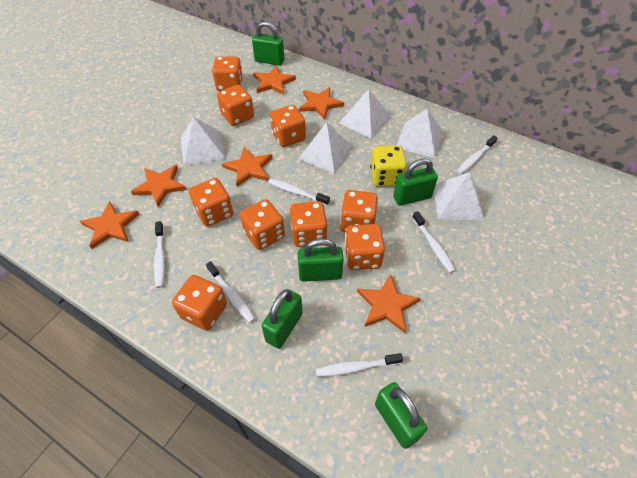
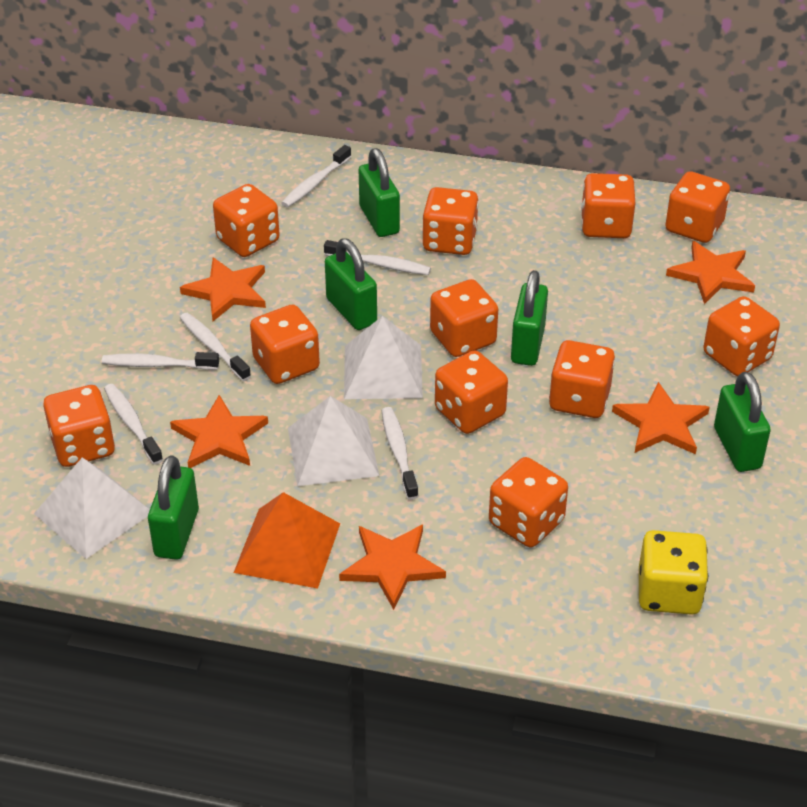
orange dice: [172,275,227,331] [189,178,233,227] [212,56,243,91] [217,85,254,126] [240,199,285,250] [270,105,306,147] [290,201,328,247] [340,190,378,232] [345,224,385,270] = 9 -> [43,385,115,467] [213,184,280,257] [250,304,320,384] [422,187,479,255] [430,279,498,357] [435,350,508,434] [489,457,568,548] [549,340,615,418] [581,173,635,238] [666,171,730,243] [703,296,780,376] = 11
orange pyramid: none = 0 -> [234,492,340,589] = 1
orange star: [80,201,139,249] [131,165,187,207] [222,147,272,187] [253,65,296,95] [299,87,344,119] [357,274,421,333] = 6 -> [170,395,268,468] [180,257,266,321] [339,525,446,610] [612,382,710,454] [666,241,755,304] = 5
white pyramid: [180,117,226,166] [298,122,354,173] [339,89,392,139] [396,109,443,158] [434,172,484,220] = 5 -> [34,458,150,559] [288,396,379,486] [344,316,423,399] = 3

